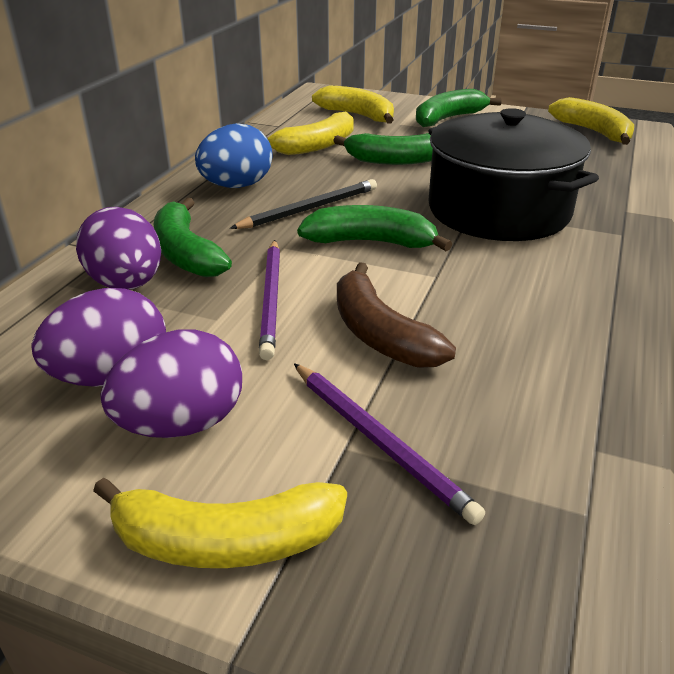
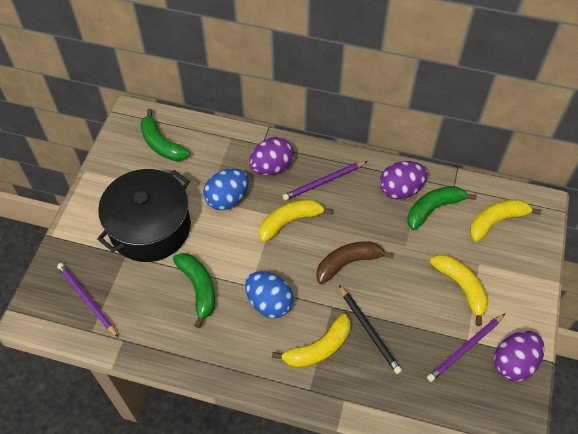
blue egg: [195,123,272,188] = 1 -> [203,168,249,210] [245,271,294,318] = 2
green banana: [153,198,232,277] [297,205,452,251] [333,133,433,165] [416,89,502,127] = 4 -> [140,109,190,161] [173,253,215,328] [408,186,477,230] = 3
purple pencil: [259,240,280,360] [294,363,485,525] = 2 -> [57,263,119,338] [282,161,367,201] [427,314,505,382] = 3

